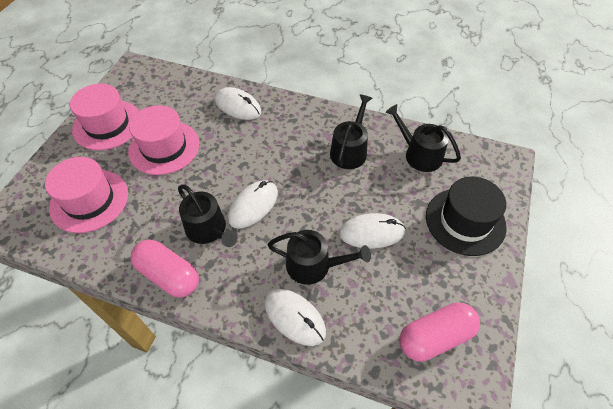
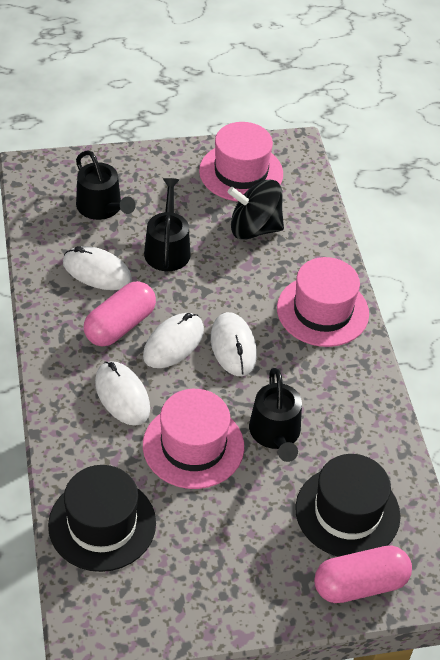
black hat: [426,177,507,256] = 1 -> [48,465,156,572] [295,454,401,557] = 2
black spinning top: none = 0 -> [228,180,284,240] = 1
black watering can: [178,185,237,247] [268,230,371,285] [330,94,373,169] [385,104,461,172] = 4 -> [76,150,136,220] [144,178,191,271] [249,368,302,462] = 3

